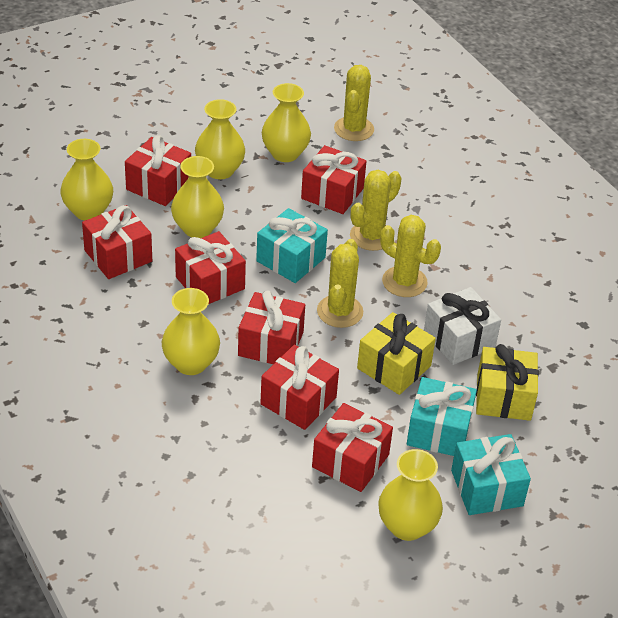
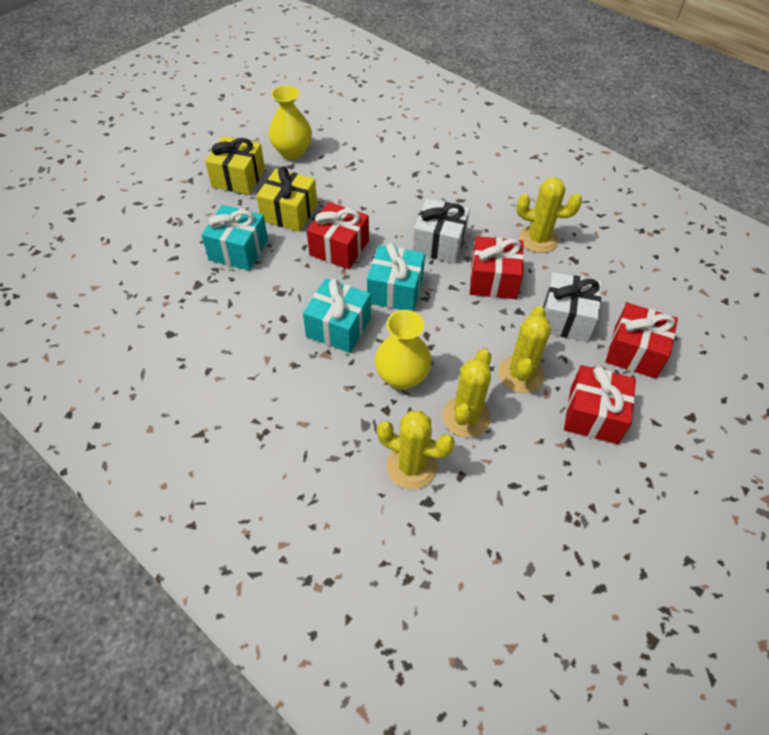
red gift: [82,205,152,279] [125,135,191,206] [175,231,246,304] [238,291,305,364] [260,345,339,430] [301,145,367,214] [312,403,393,492] = 7 -> [307,202,369,269] [470,236,524,299] [564,365,636,444] [606,303,678,379] = 4
white gift: [424,287,501,365] = 1 -> [413,199,470,263] [543,272,602,342] = 2
yellow vase: [60,139,113,221] [162,288,220,375] [171,156,224,238] [195,99,245,179] [262,83,311,162] [378,449,443,541] = 6 -> [268,85,312,160] [375,310,432,390] = 2

